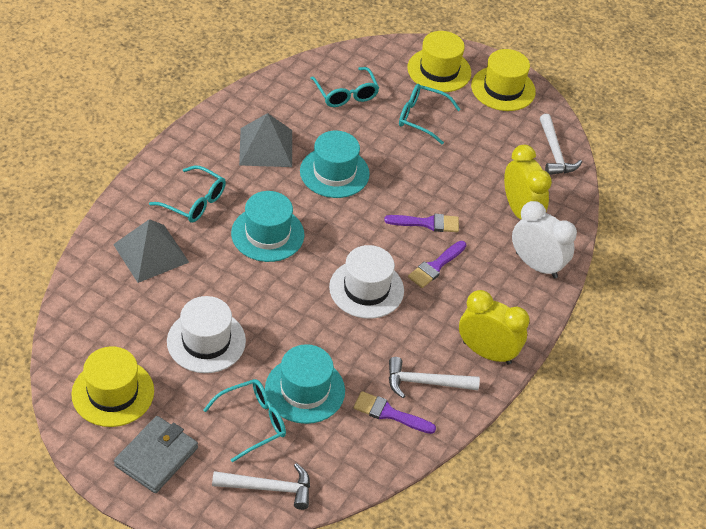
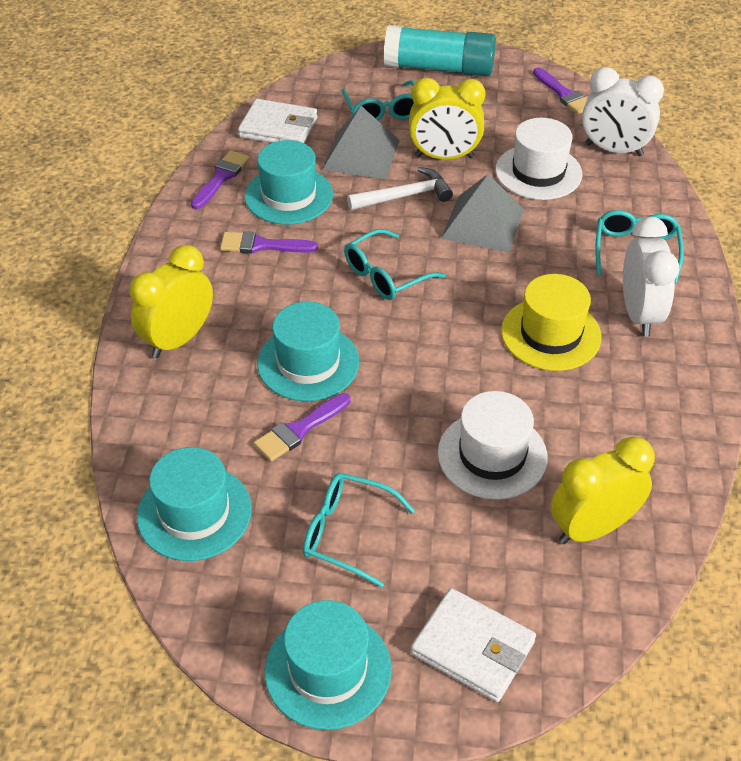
grey wallet: [114,416,198,493] = 1 -> none = 0
purple brush: [354,391,436,434] [384,214,459,232] [408,241,466,288] = 3 -> [191,150,250,209] [220,231,318,253] [254,393,350,462] [533,67,587,114] = 4
turquoise glue stick: none = 0 -> [384,25,496,76] = 1
turquoise hat: [231,191,305,262] [265,344,345,424] [300,131,370,198] = 3 -> [137,447,252,561] [244,140,333,224] [257,302,359,401] [265,600,392,730] = 4
white clock: [512,201,577,279] = 1 -> [582,67,664,156] [623,217,679,337] = 2
white hammer: [212,463,310,510] [389,357,480,398] [540,114,582,175] = 3 -> [347,167,453,210] = 1
white wallet: none = 0 -> [238,99,318,143] [411,588,536,702] = 2
yellow clock: [459,290,530,365] [504,145,552,219] = 2 -> [129,245,213,358] [409,78,486,160] [551,436,655,544] = 3
yellow hat: [71,346,154,427] [407,31,471,92] [471,49,536,111] = 3 -> [501,274,602,371] = 1

